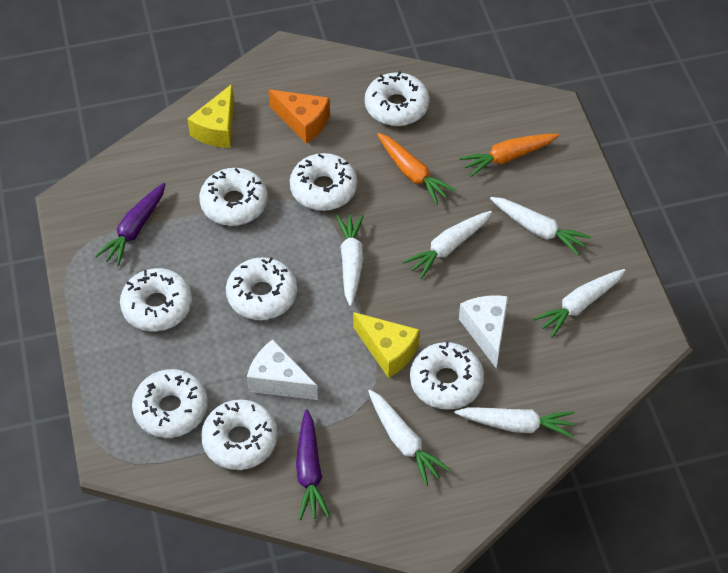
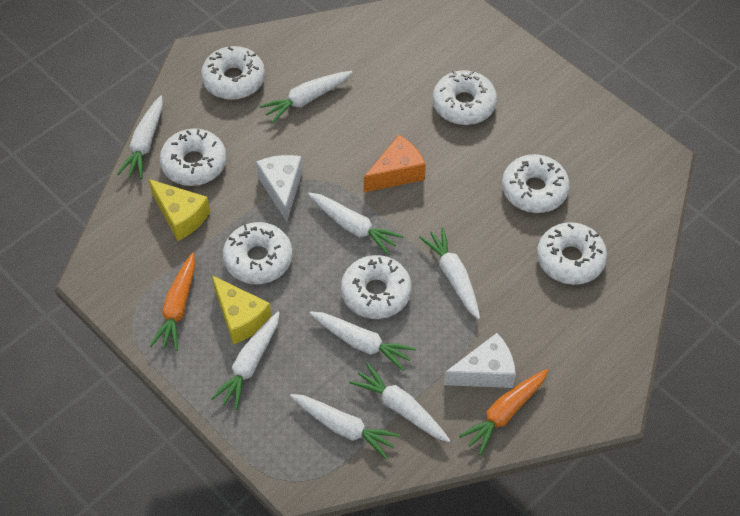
purple carrot: [95,183,165,266] [296,409,330,520] = 2 -> none = 0
white carrot: [336,214,364,306] [368,390,451,486] [403,211,492,279] [454,407,575,438] [490,197,591,256] [533,269,626,338] = 6 -> [117,95,163,179] [211,312,280,410] [259,71,353,123] [290,394,400,459] [308,193,403,255] [309,311,416,371] [349,363,450,442] [419,227,480,320] = 8
white donut: [120,268,192,331] [132,369,208,438] [199,168,268,226] [201,399,278,470] [226,257,297,320] [290,153,357,211] [365,71,429,126] [410,341,484,410] = 8 -> [160,128,227,186] [201,46,265,100] [223,222,293,284] [341,255,412,319] [433,70,497,125] [502,154,570,213] [537,222,607,285] = 7

